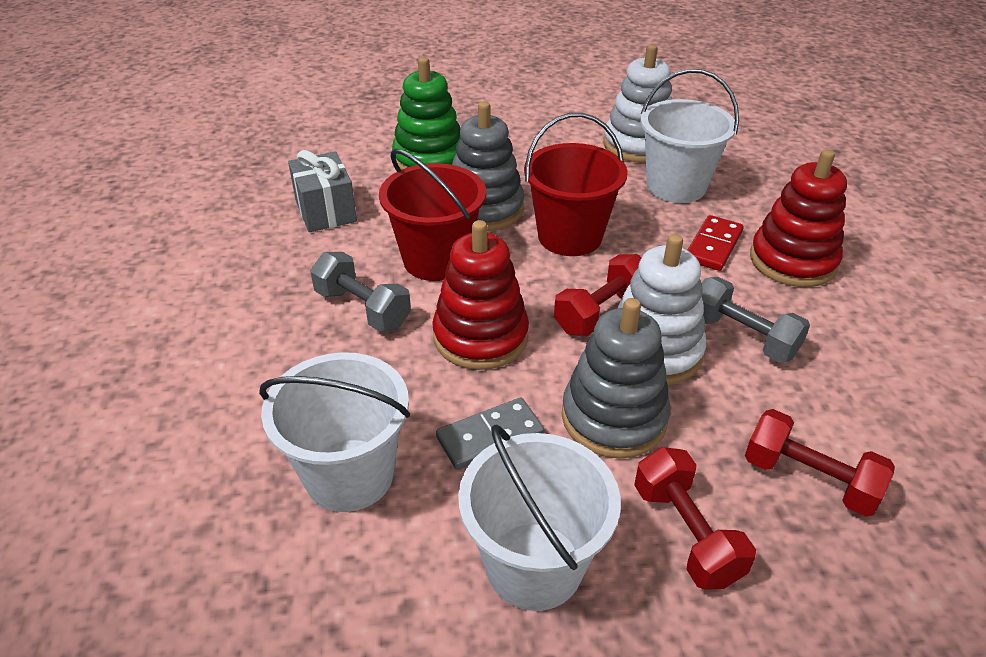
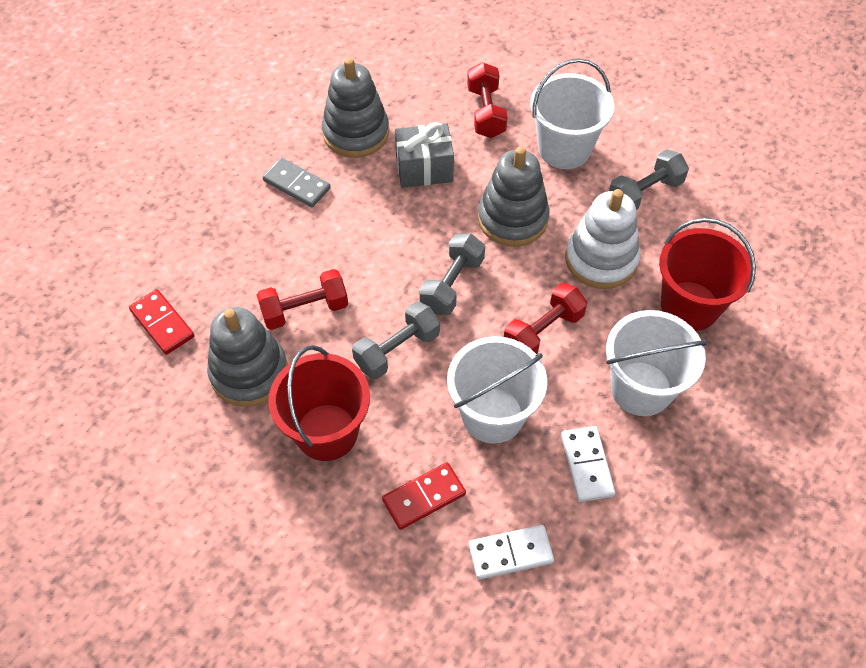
green stacking toy: [392,57,461,170] = 1 -> none = 0
grey dumbbell: [310,252,411,331] [701,277,810,363] = 2 -> [352,301,440,379] [419,233,485,315] [609,150,689,210] = 3
grey stacking toy: [452,102,524,231] [562,298,670,459] = 2 -> [207,307,288,407] [322,57,389,158] [478,146,550,247] = 3
red domino: [687,215,744,271] = 1 -> [129,289,194,355] [382,462,466,530] = 2
red stacking toy: [432,220,529,370] [750,149,847,287] = 2 -> none = 0
white domino: none = 0 -> [469,525,554,580] [561,426,615,502] = 2
white stacking toy: [603,44,673,163] [617,234,706,385] = 2 -> [565,189,640,289] = 1

